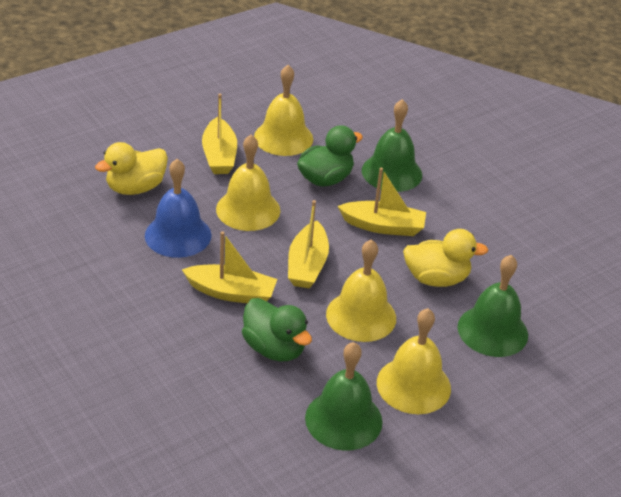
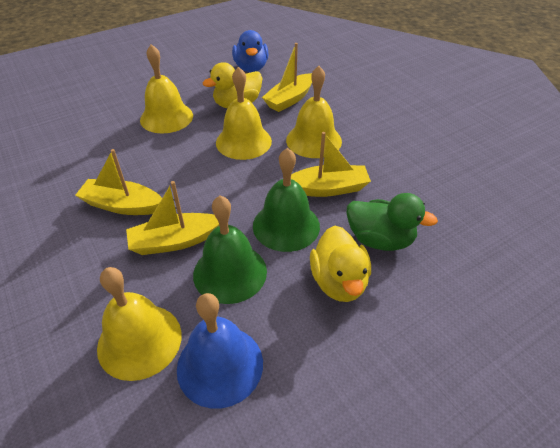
blue duck: none = 0 -> [232,30,269,72] = 1
green bell: [305,342,382,451] [362,99,422,192] [458,255,528,357] = 3 -> [193,196,267,304] [253,148,320,252] = 2
green duck: [242,298,312,361] [297,125,363,187] = 2 -> [347,193,438,251] = 1

